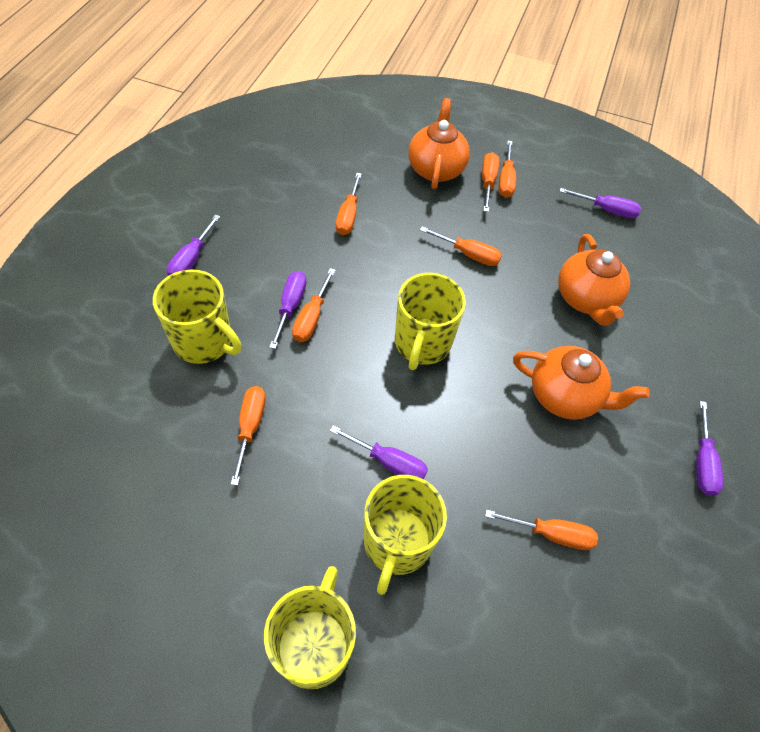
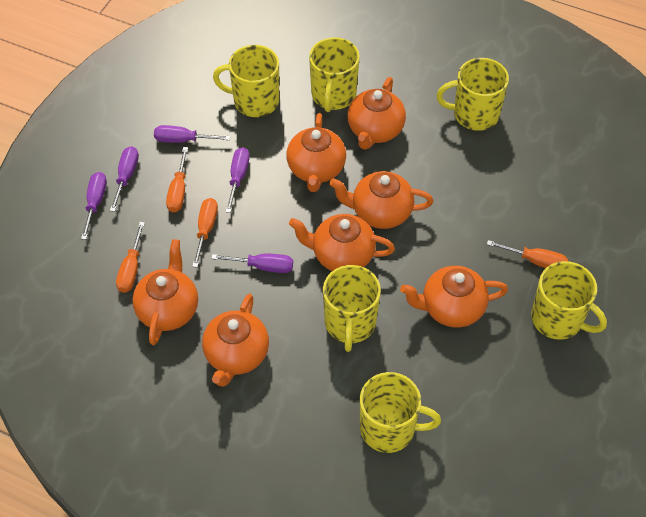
orange screwdriver: [231,386,266,486] [292,268,336,342] [336,173,362,235] [420,226,502,266] [482,152,500,212] [485,510,598,550] [498,141,516,198] = 7 -> [116,222,145,293] [166,147,188,213] [192,198,218,268] [487,240,568,268] = 4
orange teapot: [409,98,470,189] [513,346,650,420] [558,234,630,326] = 3 -> [133,239,198,345] [202,294,269,387] [286,113,346,192] [289,214,395,271] [329,171,433,229] [347,77,406,150] [400,266,508,327] = 7
yellow mug: [153,269,241,364] [264,566,356,689] [364,475,447,595] [395,273,466,370] = 4 -> [213,45,279,117] [309,37,360,112] [323,265,381,352] [360,372,441,453] [437,58,509,131] [531,261,607,340] = 6

